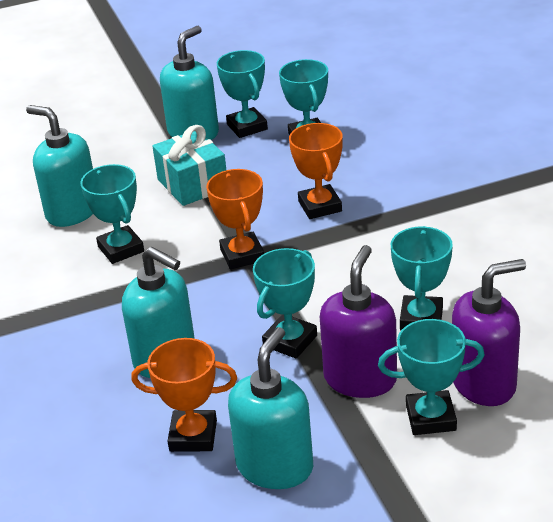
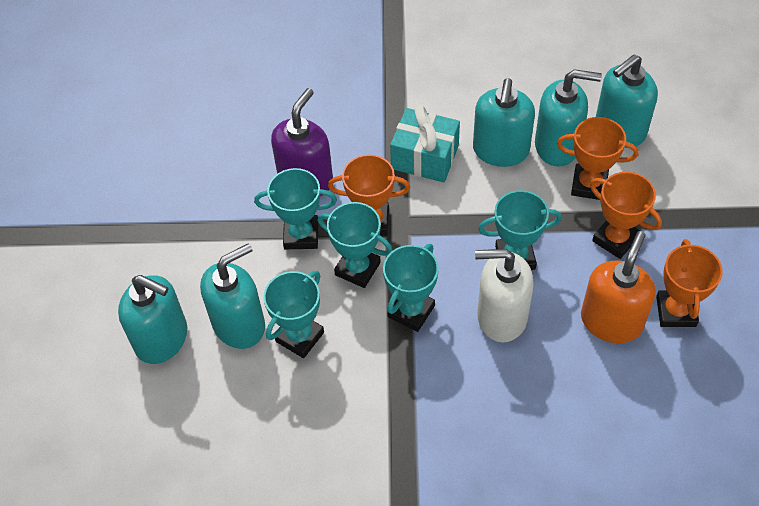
orange soap dispenser: none = 0 -> [581,231,656,343] = 1
orange trophy: [131,338,237,452] [206,169,264,269] [289,123,343,219] = 3 -> [328,154,410,236] [557,117,639,200] [590,172,662,259] [656,239,723,327] = 4
purple soap dispenser: [320,245,397,398] [452,259,526,406] = 2 -> [271,88,333,196] = 1
turquoise soap dispenser: [26,105,93,227] [122,247,195,378] [160,26,219,140] [228,327,313,489] = 4 -> [118,275,187,364] [200,243,265,349] [473,78,535,167] [535,69,602,167] [596,54,658,148] = 5
turquoise trophy: [80,164,144,264] [217,50,268,138] [253,248,317,359] [279,59,328,135] [378,319,485,435] [391,226,453,330] = 6 -> [254,168,337,249] [263,271,324,358] [318,202,393,288] [383,244,439,332] [478,190,562,270] = 5
white soap dispenser: none = 0 -> [475,249,534,343] = 1

